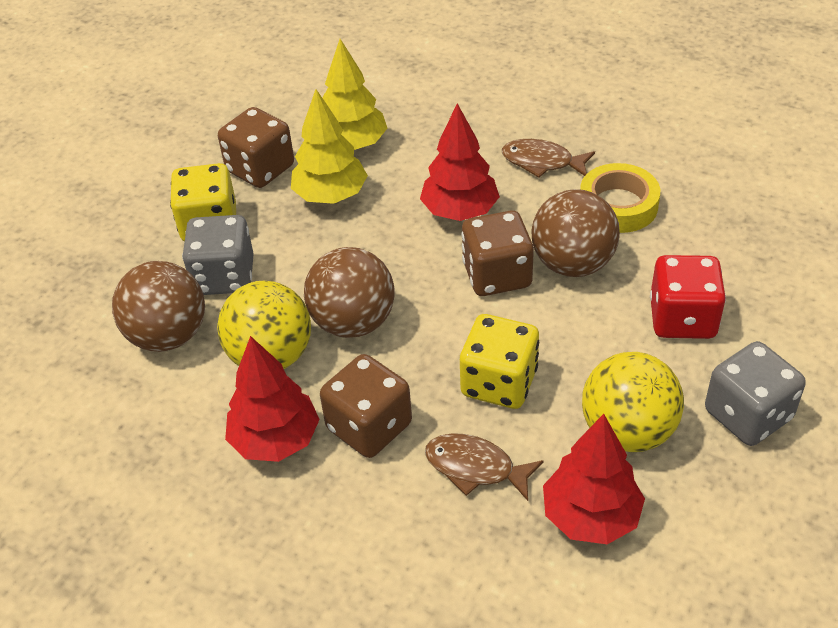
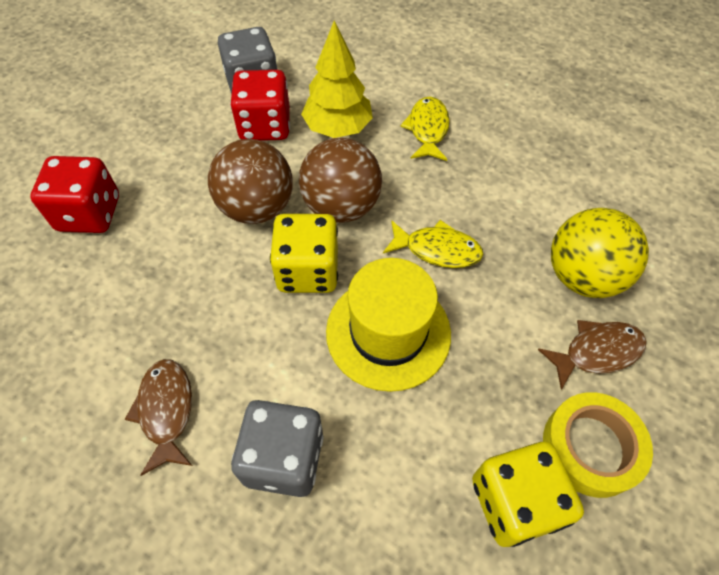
brown ball: [112,261,205,352] [304,247,395,338] [531,189,620,277] = 3 -> [208,139,293,224] [299,138,382,223] = 2
brown dice: [218,107,294,188] [320,354,412,458] [461,210,534,296] = 3 -> none = 0
red dice: [650,255,726,339] = 1 -> [30,156,119,233] [230,70,290,141] = 2
red tree: [225,336,320,462] [420,103,500,221] [543,414,645,544] = 3 -> none = 0
yellow ball: [217,281,311,369] [582,352,684,452] = 2 -> [551,208,649,298] = 1
yellow fish: none = 0 -> [383,220,483,268] [401,97,450,161] = 2
yellow hat: none = 0 -> [326,258,451,392] = 1
yellow tree: [291,89,368,204] [322,39,387,150] = 2 -> [301,20,373,138] = 1

